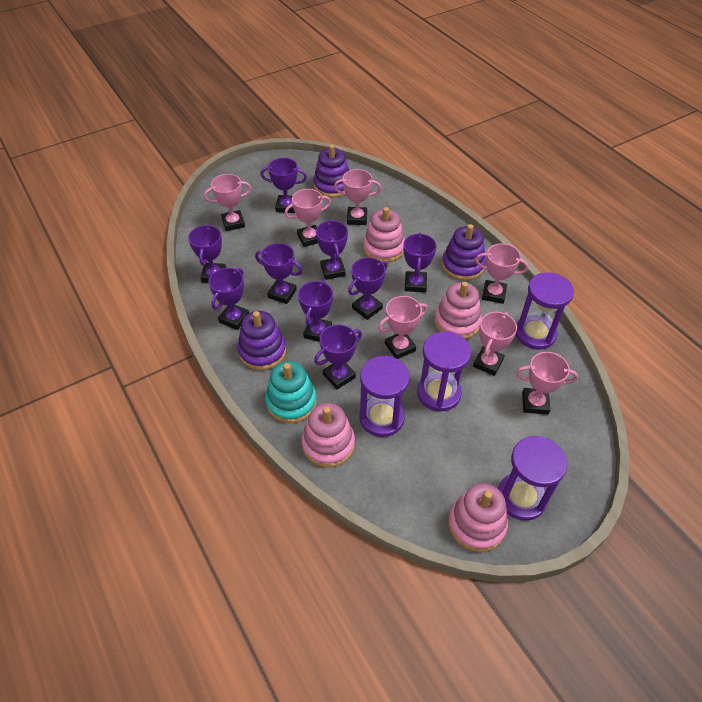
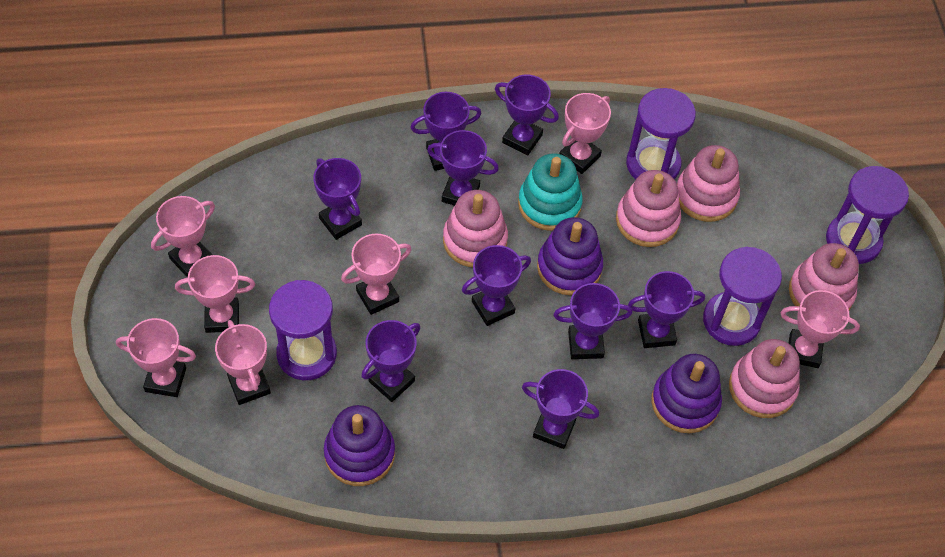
pink stacking toy: [301,403,355,468] [363,207,405,263] [434,282,482,339] [448,483,508,552] = 4 -> [443,190,508,267] [616,170,681,247] [677,145,740,222] [729,339,800,418] [789,243,859,310] = 5

